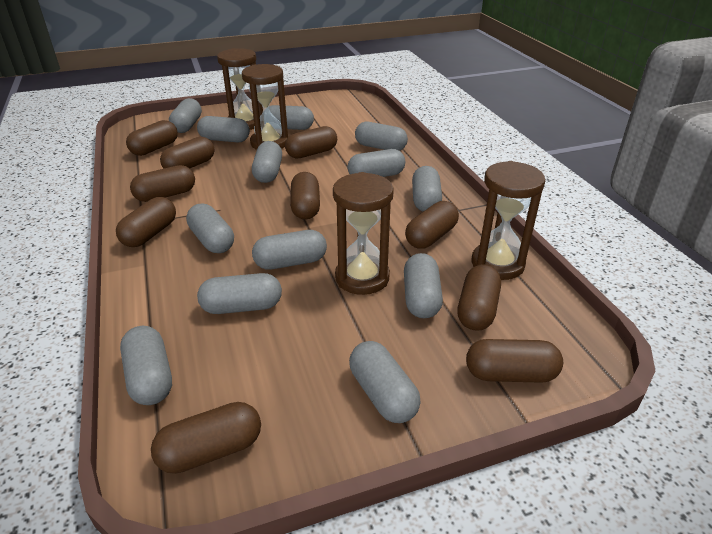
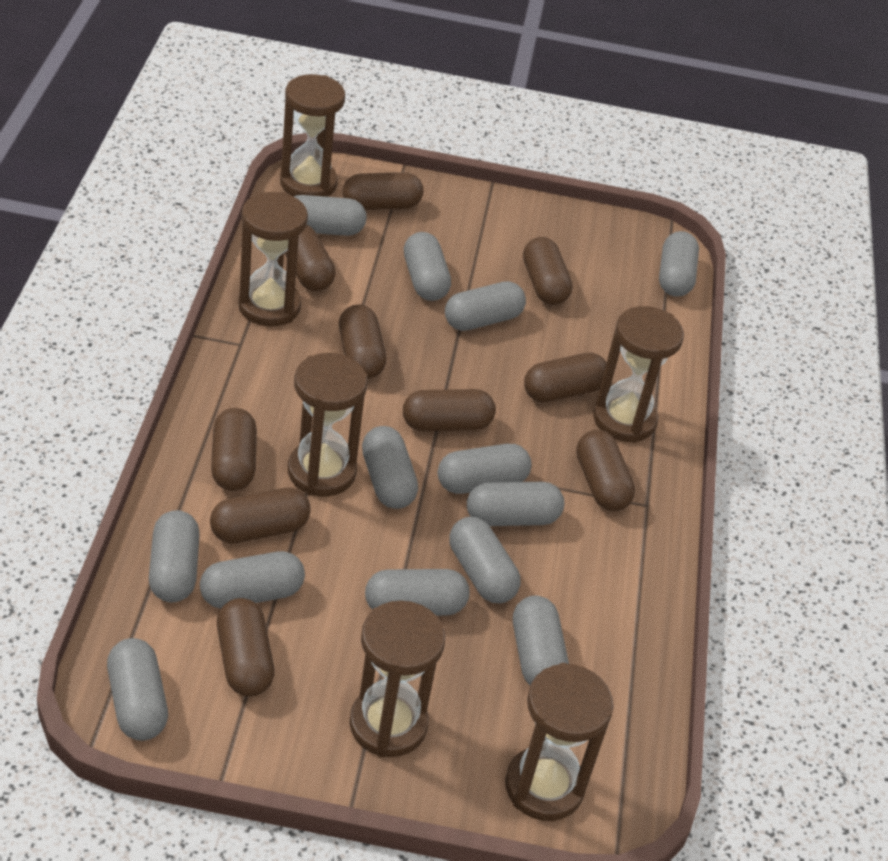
brown hourglass: [217,48,256,130] [242,64,288,150] [333,172,394,295] [472,161,545,280] = 4 -> [238,192,308,326] [280,74,345,197] [288,353,367,497] [349,601,445,757] [505,663,614,821] [593,306,684,443] = 6

